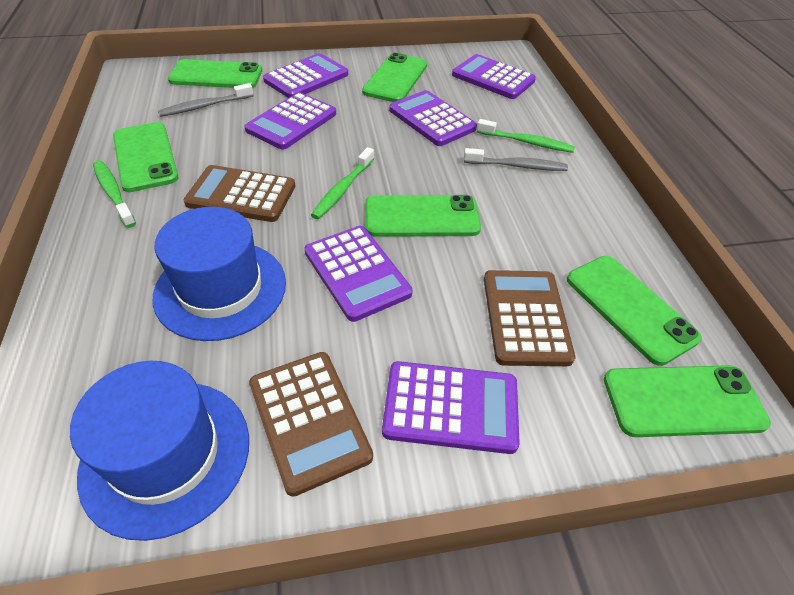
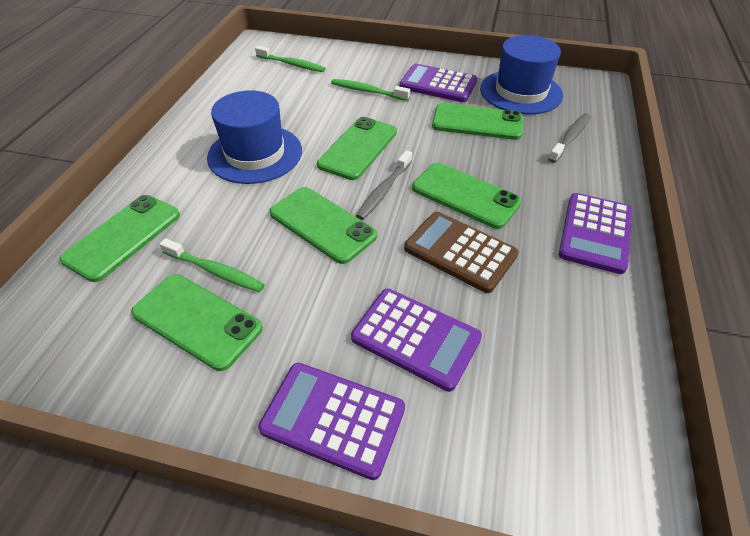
brown calculator: [183,165,295,222] [249,352,373,497] [484,270,575,366] = 3 -> [404,212,519,293] = 1
purple calculator: [244,92,336,149] [263,53,348,98] [304,226,413,322] [382,361,520,454] [389,90,477,146] [452,54,536,99] = 6 -> [258,363,405,480] [351,289,482,392] [399,64,477,102] [559,193,632,274] = 4

